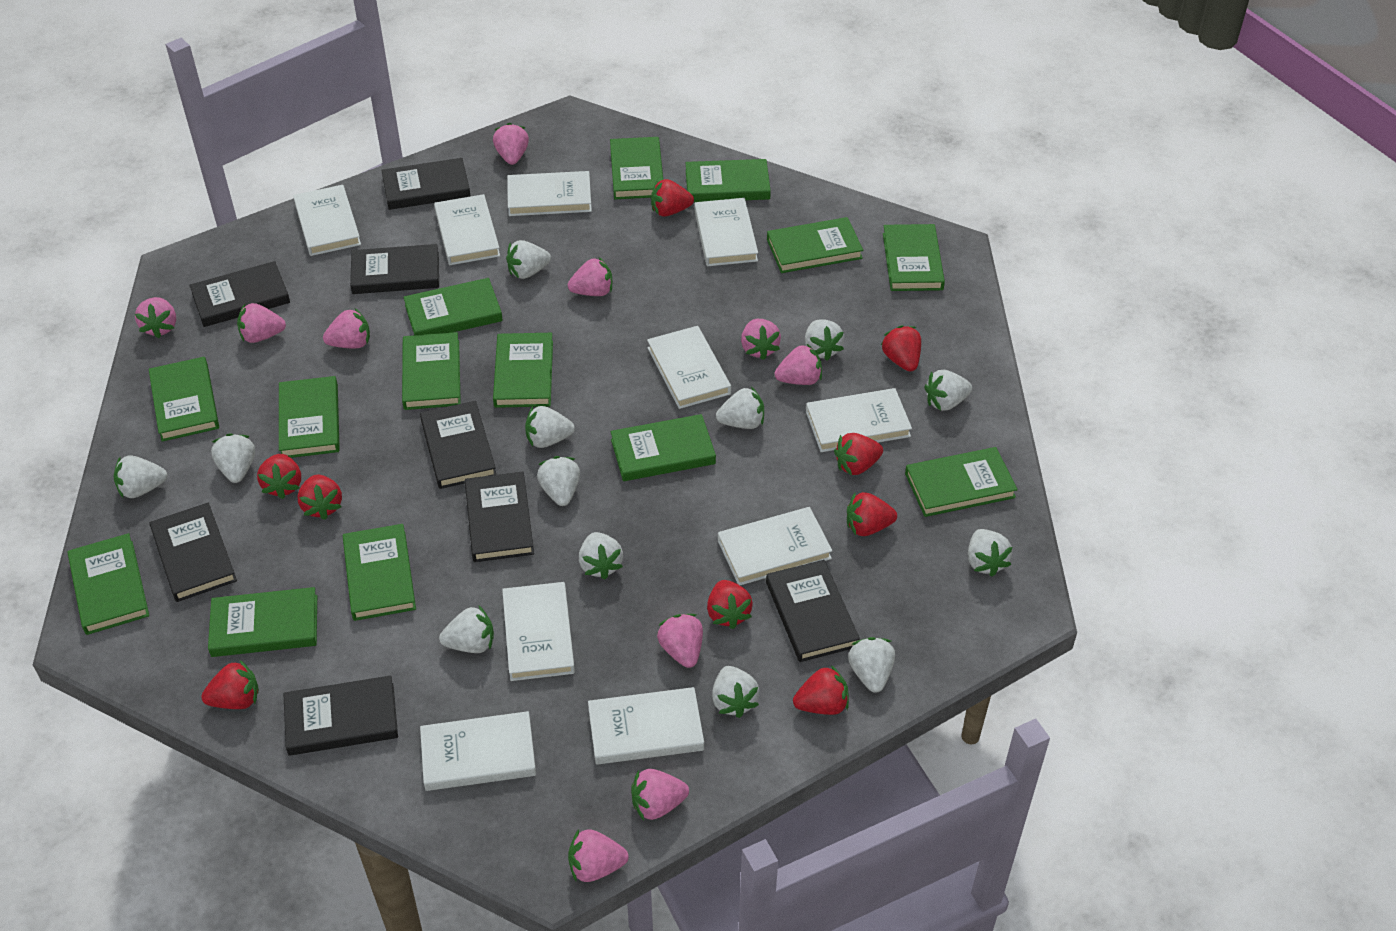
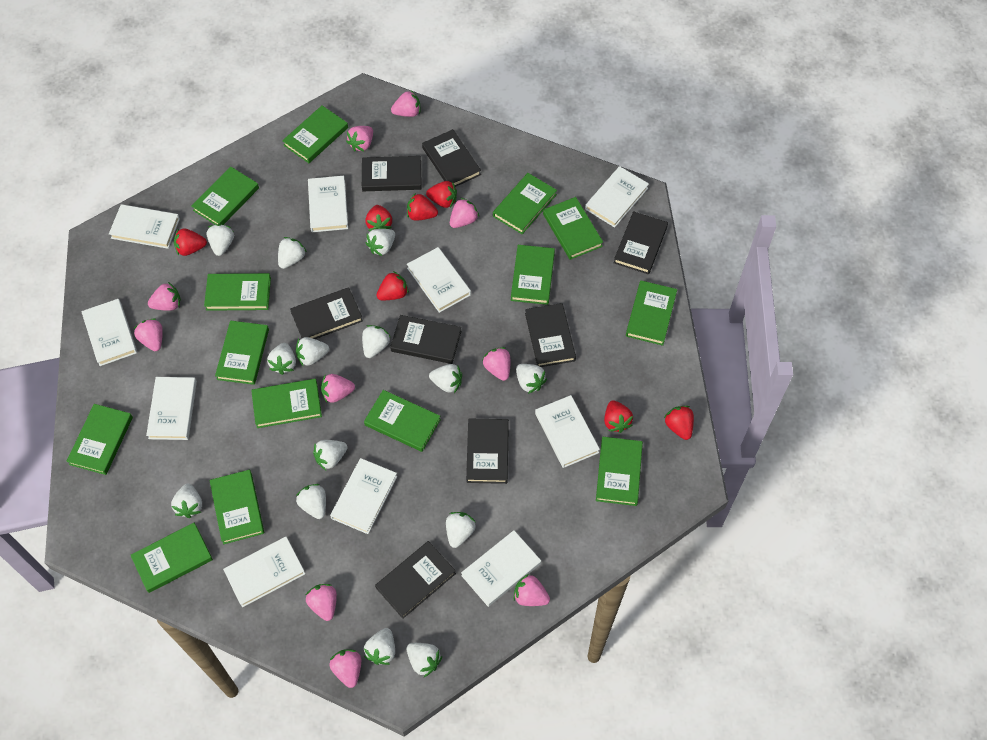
red strawberry: [201,660,259,709] [257,454,301,499] [298,475,342,520] [651,179,694,217] [707,580,753,629] [793,665,849,715] [834,433,883,475] [847,492,897,536] [881,325,921,372] = 9 -> [174,228,207,256] [365,205,392,231] [376,271,409,300] [407,193,438,221] [426,181,457,208] [604,400,633,433] [664,406,694,440] = 7
white strawberry: [114,455,167,498] [211,433,255,483] [439,606,494,653] [506,240,551,279] [525,406,575,448] [537,456,580,506] [579,532,623,580] [712,666,759,718] [716,387,764,429] [805,319,844,361] [848,637,895,693] [924,370,972,411] [968,529,1012,577] = 13 -> [171,484,202,518] [206,224,234,256] [267,343,296,375] [278,237,307,269] [296,337,329,367] [296,484,326,519] [313,440,347,470] [362,325,391,358] [364,628,395,665] [366,229,395,256] [407,643,442,677] [429,364,462,393] [446,512,476,548] [516,364,547,394] = 14

